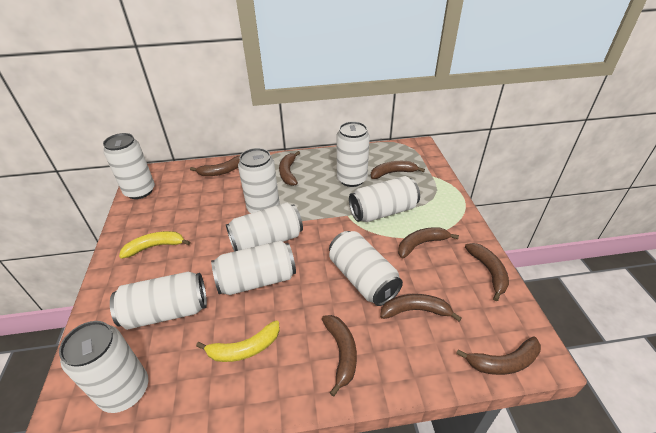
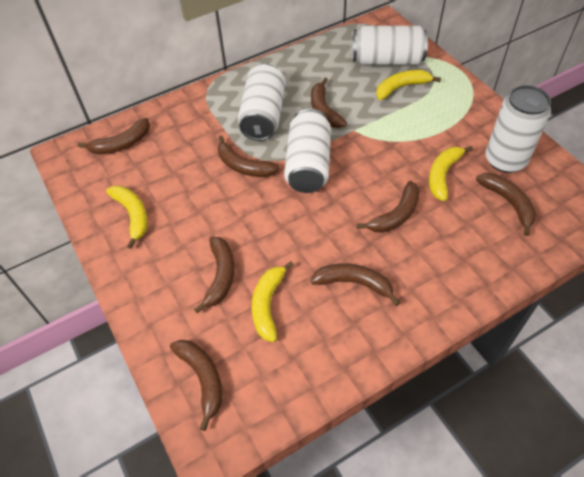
white can: [59,321,148,413] [103,133,155,199] [110,272,207,330] [211,241,296,295] [226,203,303,251] [238,148,280,213] [329,231,403,306] [337,121,370,187] [349,176,420,222] = 9 -> [238,64,286,141] [284,109,331,193] [353,26,428,65] [486,85,551,173] = 4
yellow banana: [119,231,190,259] [196,320,280,362] = 2 -> [106,186,148,249] [252,261,294,342] [376,70,441,100] [429,146,473,201] = 4

